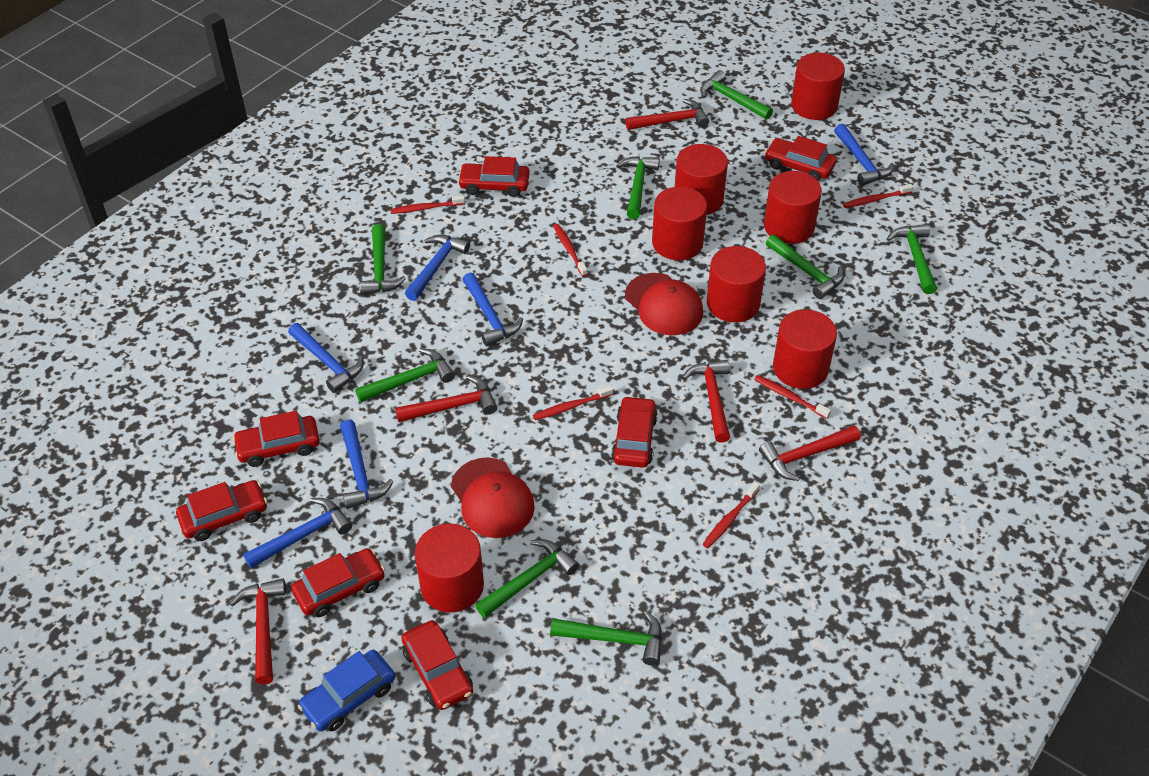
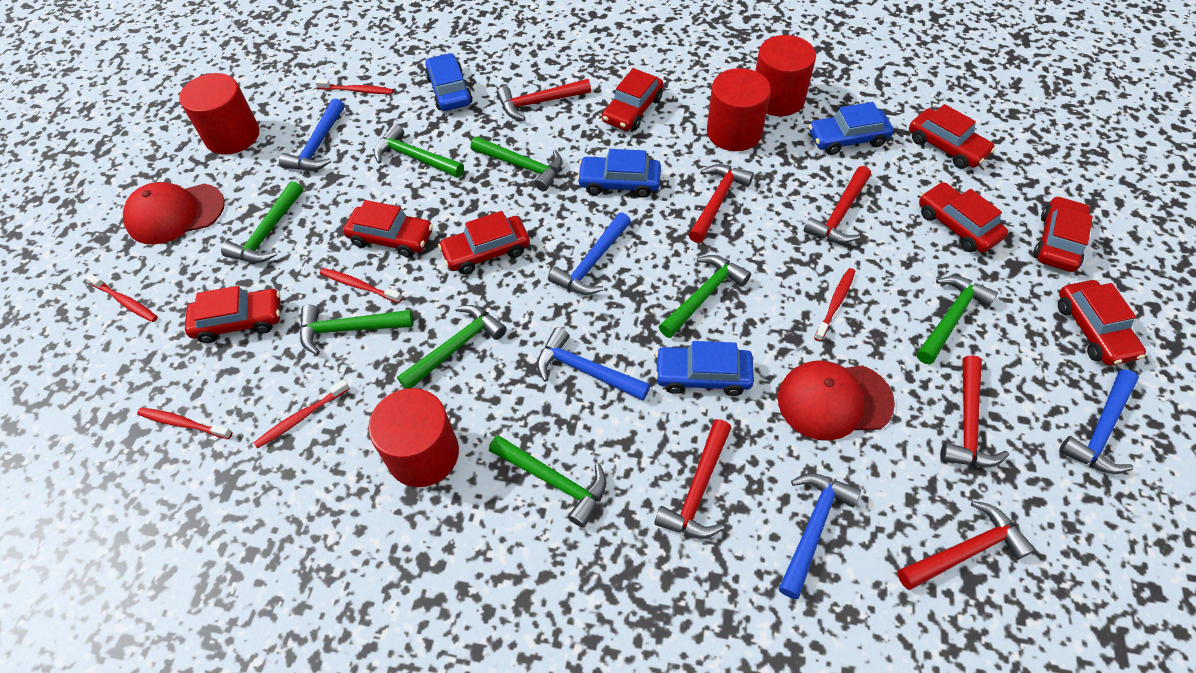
blue car: [298,650,395,732] = 1 -> [425,53,473,111] [577,149,661,198] [655,341,754,396] [809,102,894,155] = 4
blue hammer: [243,498,352,568] [288,323,364,393] [340,420,393,509] [405,235,470,301] [462,272,523,346] [834,124,894,186] = 6 -> [279,98,344,171] [537,327,650,401] [548,212,631,295] [779,473,861,599] [1059,369,1139,474] = 5
red car: [176,480,267,541] [232,411,320,467] [291,548,385,617] [401,620,473,710] [458,156,529,197] [611,396,658,468] [765,136,837,181] = 7 -> [185,286,280,343] [343,200,433,257] [438,211,530,275] [602,68,664,131] [909,104,995,169] [919,182,1008,253] [1033,196,1093,272] [1058,280,1146,366] = 8
red cylinder: [415,523,484,613] [652,187,707,260] [675,144,728,215] [707,246,766,322] [764,171,822,244] [773,309,837,389] [791,53,845,120] = 7 -> [179,73,259,155] [368,388,459,487] [707,68,771,151] [755,35,816,116] = 4
red hammer: [230,578,286,685] [395,375,497,422] [625,99,709,130] [682,360,730,443] [759,426,861,481] = 5 -> [497,79,591,121] [654,419,731,539] [689,164,754,243] [803,166,871,244] [897,501,1035,590] [940,355,1009,467] = 6

